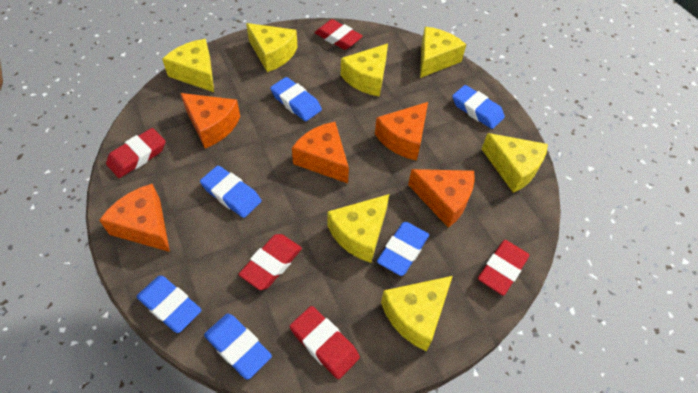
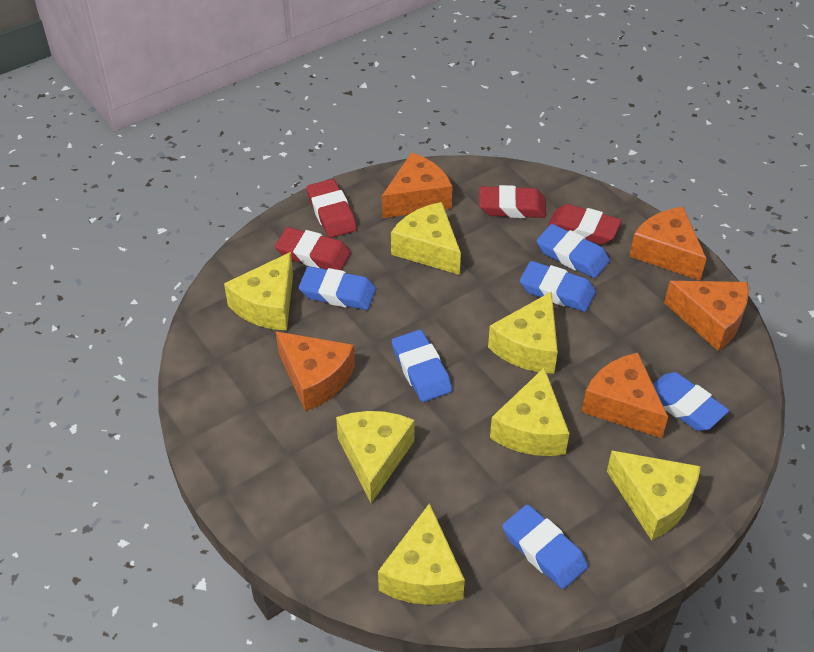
red eraser: [106,128,166,178] [239,234,302,290] [290,306,360,379] [315,19,363,50] [478,240,529,296] = 5 -> [275,227,351,270] [306,179,357,238] [479,185,546,218] [547,204,622,245] = 4

